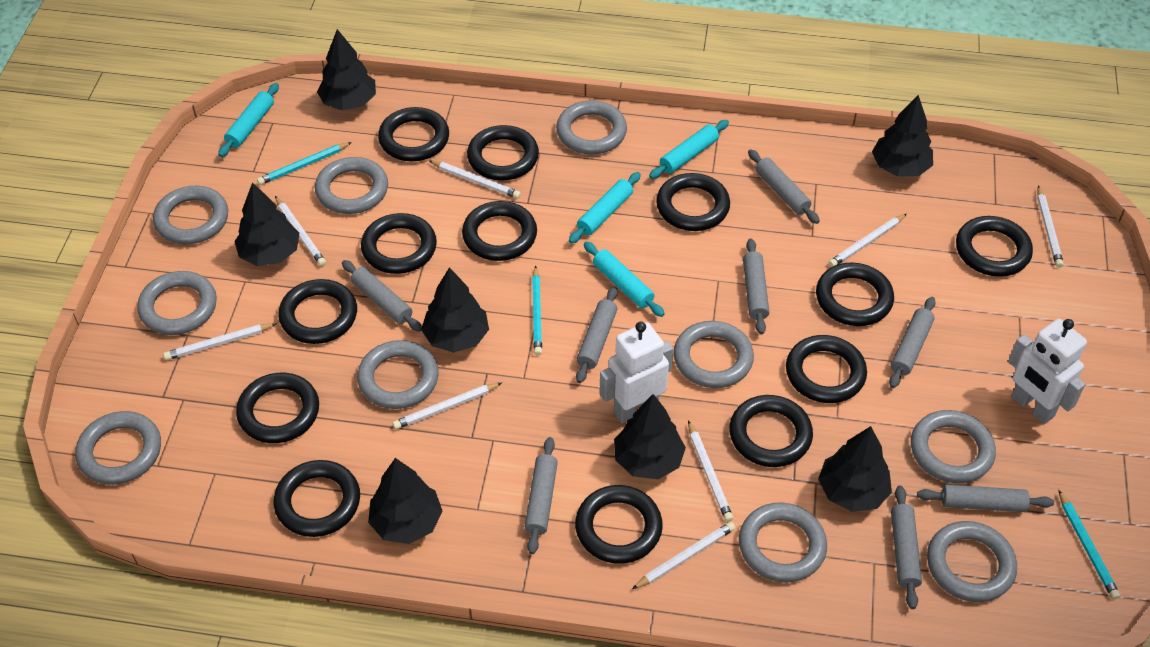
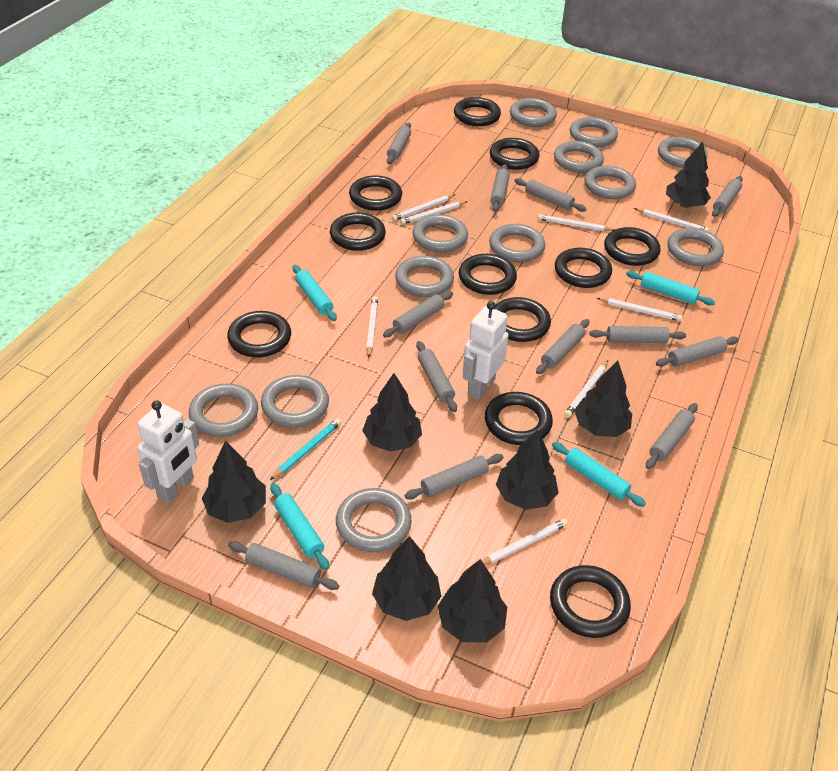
black ring: [236,373,319,443] [274,460,360,537] [278,279,357,344] [361,213,437,274] [378,107,449,161] [462,201,537,261] [467,125,539,181] [575,485,663,564] [656,173,730,231] [729,395,813,467] [786,335,867,403] [816,262,894,326] [956,216,1033,277] = 13 -> [227,311,291,357] [330,213,386,251] [349,175,402,211] [454,97,501,126] [459,254,517,295] [485,392,553,445] [490,138,539,170] [494,297,551,342] [550,565,631,638] [555,248,612,288] [604,227,661,266] = 11
grey ring: [76,411,161,485] [137,271,217,335] [153,186,228,244] [315,157,388,214] [357,340,439,409] [556,101,627,154] [673,321,754,388] [739,502,827,582] [911,410,996,483] [927,521,1017,602] = 10 -> [189,383,258,437] [261,375,329,428] [336,488,412,552] [395,256,454,297] [413,214,468,252] [489,224,545,262] [510,98,557,127] [554,141,604,173] [570,117,618,147] [584,165,636,199] [658,137,708,168] [668,228,724,266] = 12
grey rolling pin: [342,260,422,332] [524,437,558,554] [576,287,618,383] [743,239,769,335] [748,149,820,224] [889,297,936,388] [891,486,922,609] [917,485,1054,512] = 8 -> [228,541,339,590] [383,291,453,337] [387,122,411,164] [405,454,504,499] [416,341,457,412] [490,164,510,212] [514,178,586,212] [536,319,590,374] [589,326,686,343] [646,403,698,469] [656,336,739,367] [712,176,743,217] = 12
turquoise pencil: [257,142,352,185] [532,266,542,356] [1059,490,1120,599] = 3 -> [270,418,341,480] = 1

